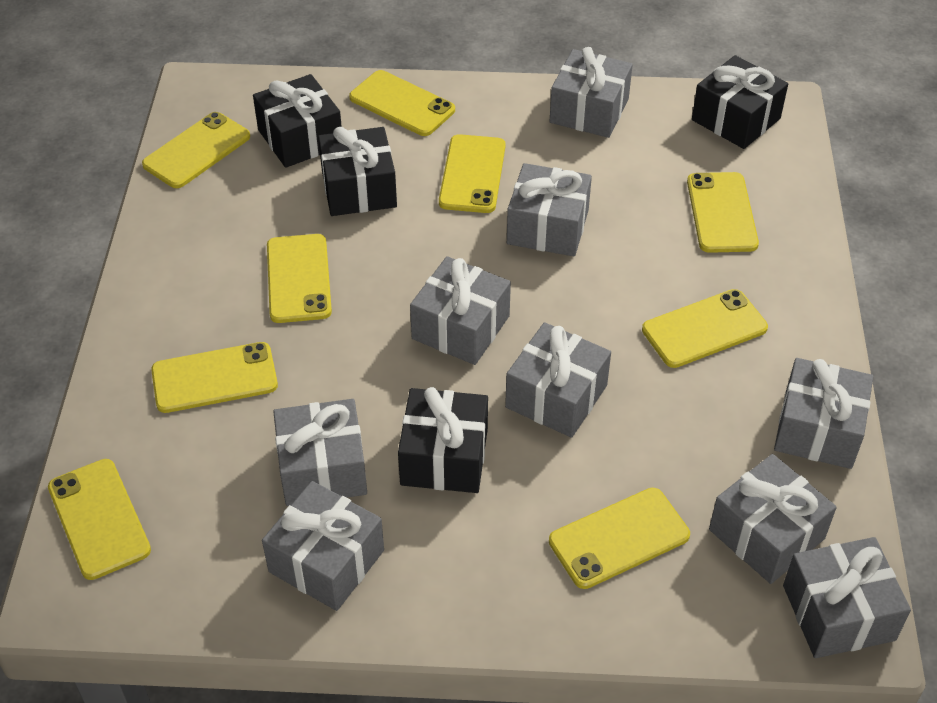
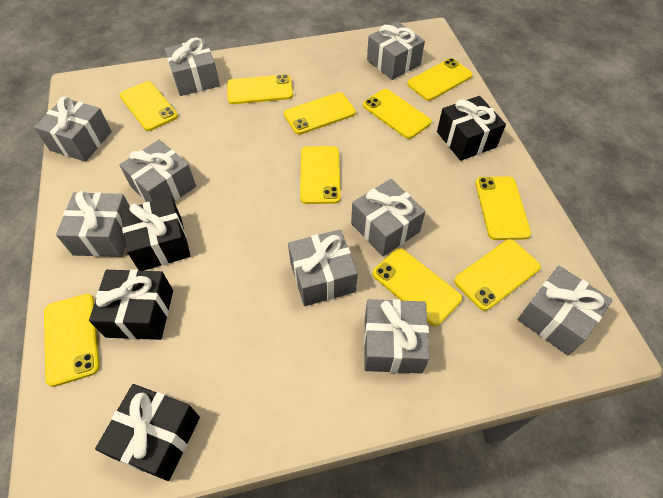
yellow phone: [48,459,151,580] [142,112,250,188] [151,342,278,413] [267,234,332,323] [349,70,455,136] [439,134,506,213] [549,488,690,589] [642,289,768,368] [687,172,759,253] = 9 -> [44,294,100,387] [120,81,178,131] [227,74,293,104] [284,92,356,135] [300,146,341,204] [363,89,432,139] [373,248,462,326] [407,58,473,101] [454,239,541,311] [475,176,531,240] = 10

